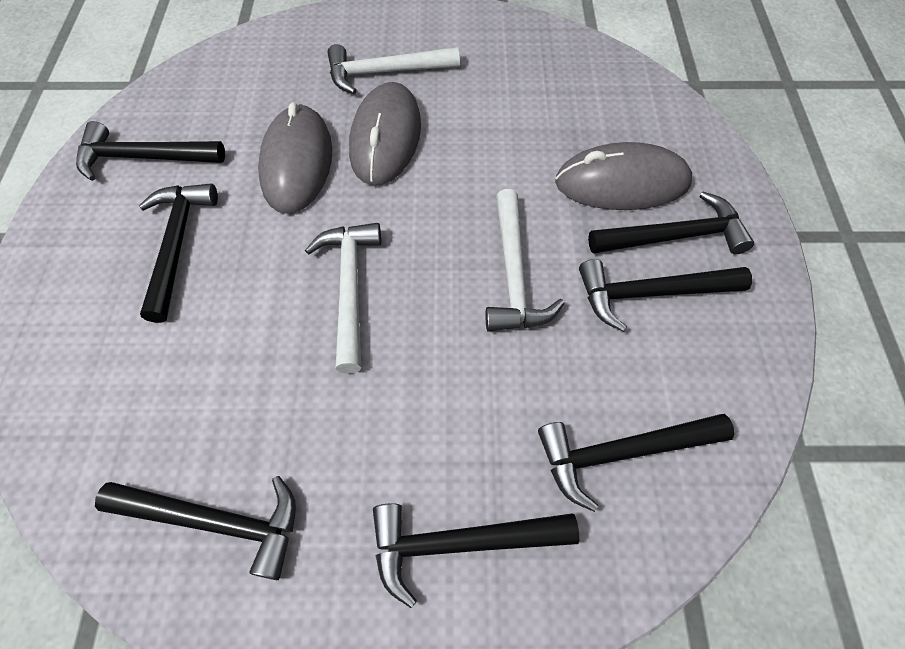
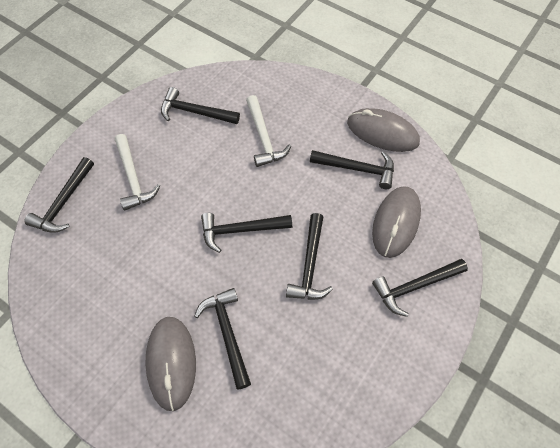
white hammer: [305,223,381,374] [328,44,460,94] [486,189,565,332] = 3 -> [115,134,160,211] [246,95,291,167] = 2

